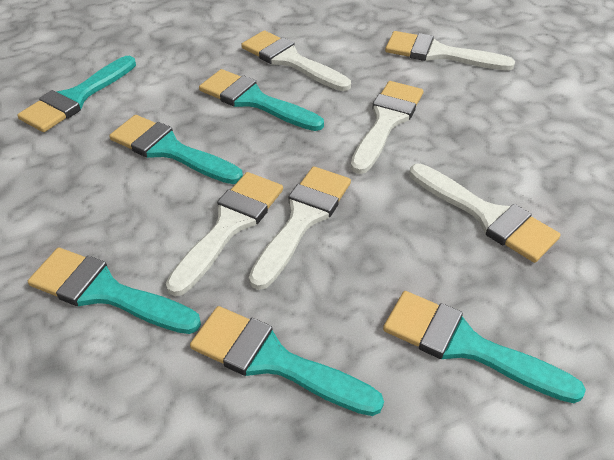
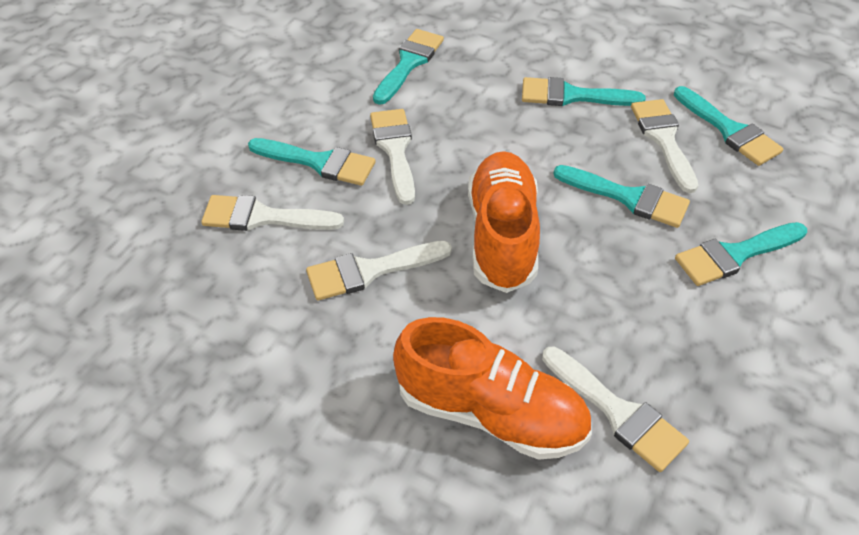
orange shoe: none = 0 -> [393,317,592,460] [468,151,540,293] = 2
white brush: [166,172,283,296] [241,30,351,91] [249,166,351,290] [351,81,423,174] [385,31,515,70] [410,164,561,263] = 6 -> [201,195,344,231] [306,241,452,301] [370,109,415,205] [542,347,689,472] [631,99,698,193] = 5

